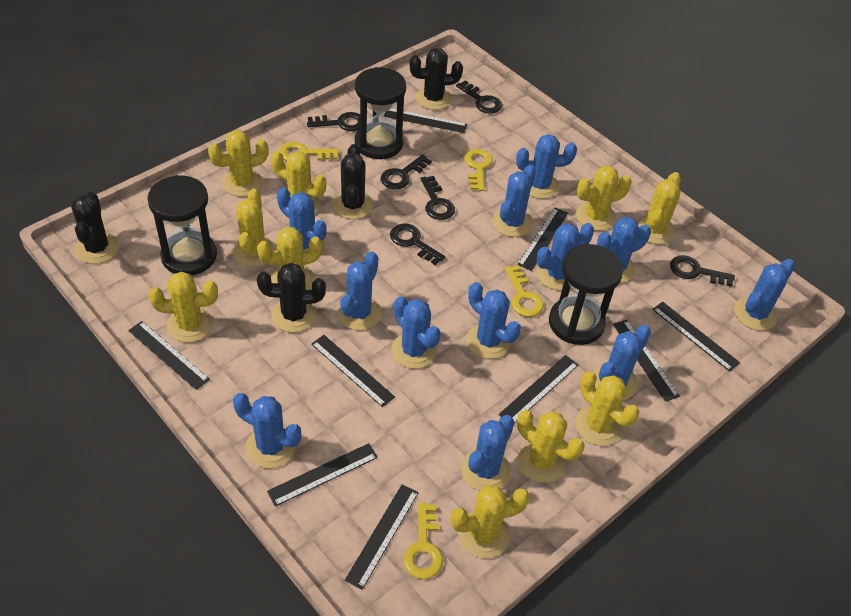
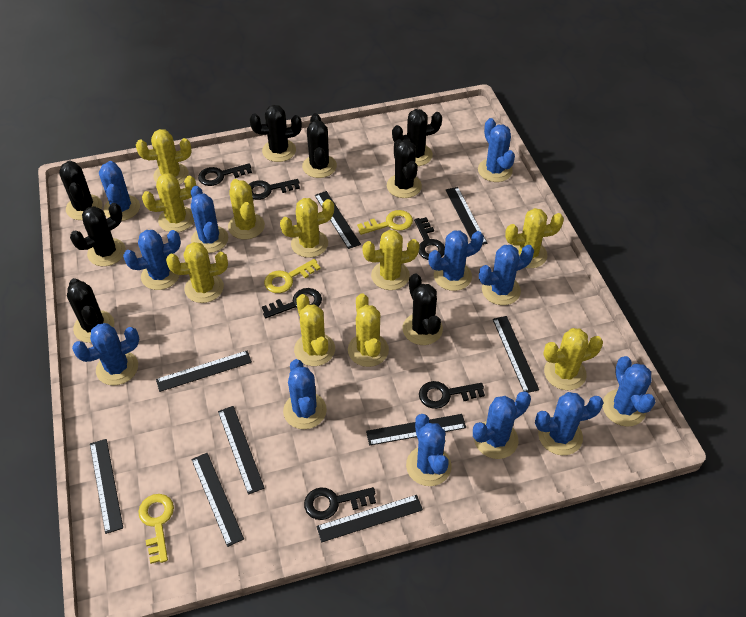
black cactus: [71,192,119,264] [257,263,326,333] [333,144,373,219] [410,48,463,110] = 4 -> [59,160,102,220] [67,278,114,343] [70,203,126,266] [249,105,302,162] [302,113,337,178] [387,139,422,198] [392,109,442,166] [403,273,443,345] = 8
black hourglass: [147,175,217,275] [355,67,406,159] [549,244,623,345] = 3 -> none = 0
yellow key: [279,142,339,161] [403,503,443,579] [464,149,493,191] [505,265,544,317] = 4 -> [138,494,174,564] [264,259,321,293] [357,210,413,235] = 3

